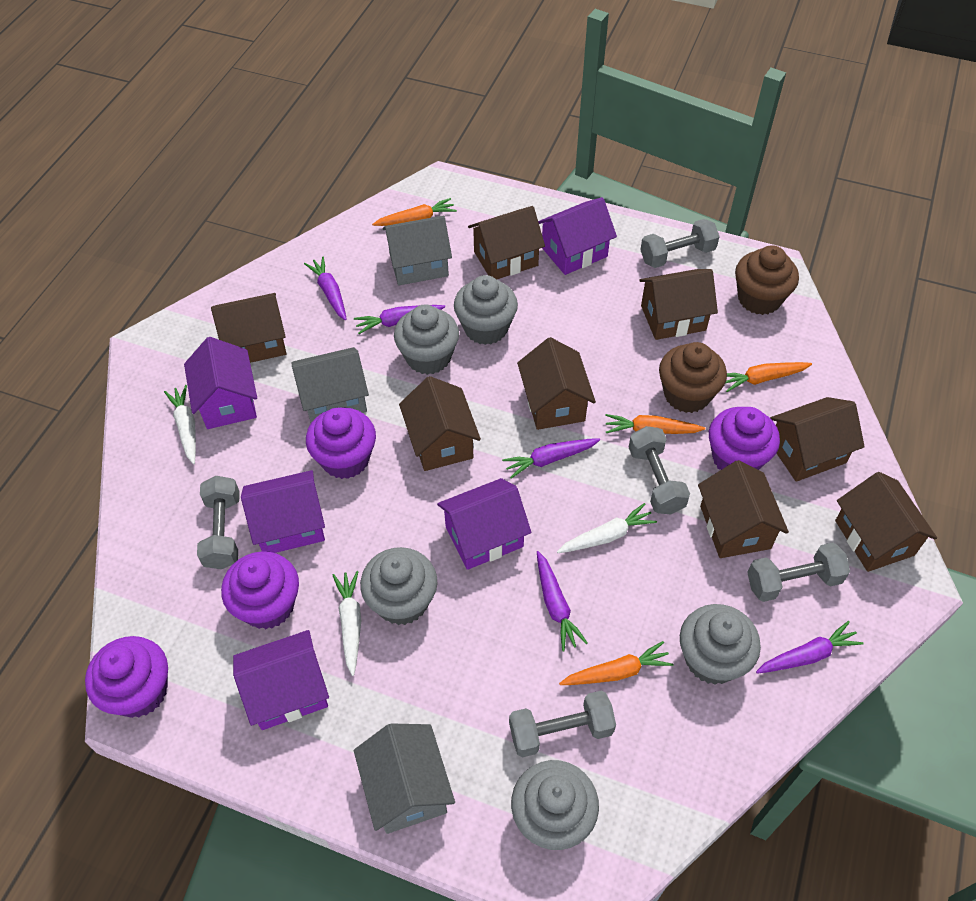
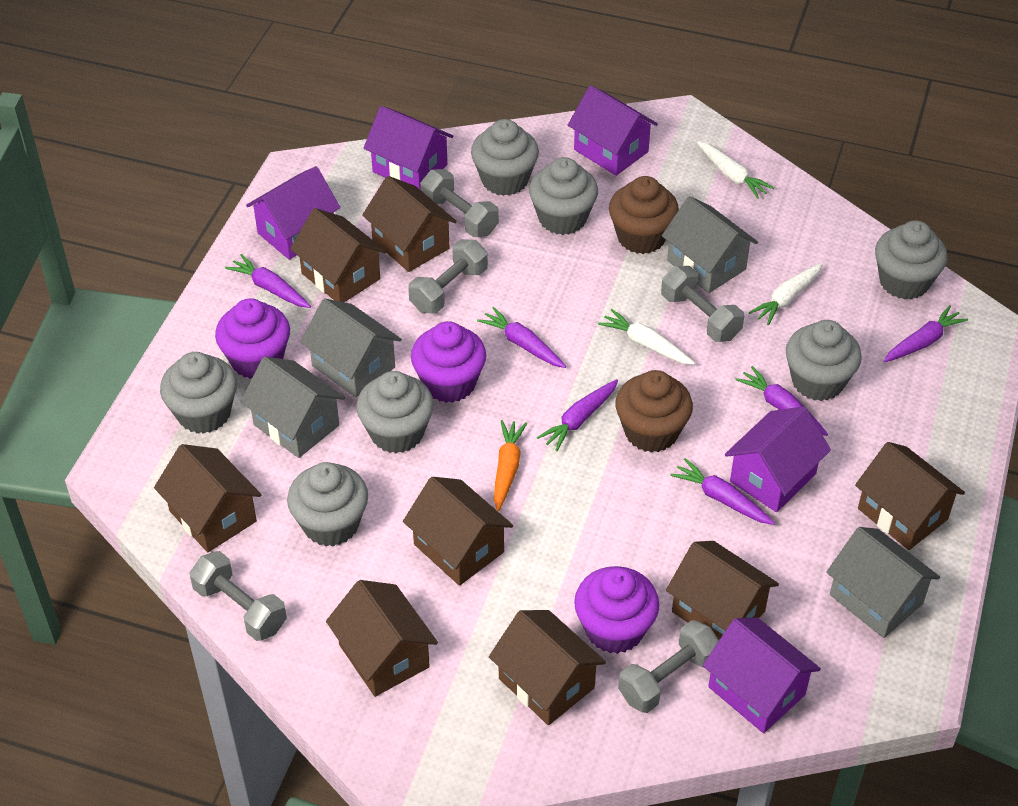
grey cupcake: [360,547,437,625] [394,304,459,375] [454,275,518,345] [511,760,599,850] [680,604,761,685] = 5 -> [160,352,237,434] [287,462,368,546] [356,371,434,453] [471,119,539,196] [529,157,598,235] [786,320,862,401] [875,220,947,299] = 7
grey house: [291,347,369,423] [354,723,455,834] [382,216,452,285] = 3 -> [241,357,345,458] [300,298,402,398] [662,196,758,293] [826,527,940,638] = 4
orange carrot: [372,198,457,226] [559,641,673,685] [605,414,706,434] [725,362,812,392] = 4 -> [494,420,527,511] = 1
purple carrot: [304,257,347,320] [354,305,445,334] [502,438,600,479] [537,551,588,651] [756,621,864,674] = 5 -> [225,254,311,308] [477,307,566,368] [537,379,618,451] [670,458,775,525] [735,366,828,436] [884,305,968,362] = 6
purple cupcake: [85,636,168,718] [221,551,299,629] [306,407,376,479] [709,407,780,470] = 4 -> [215,298,290,379] [411,321,486,403] [574,566,659,654] = 3

